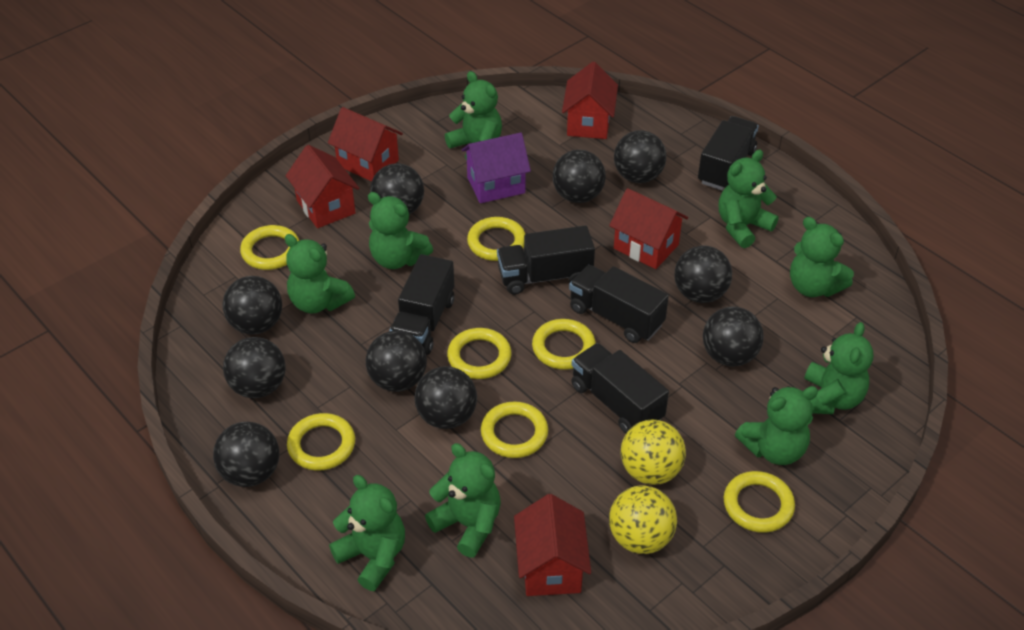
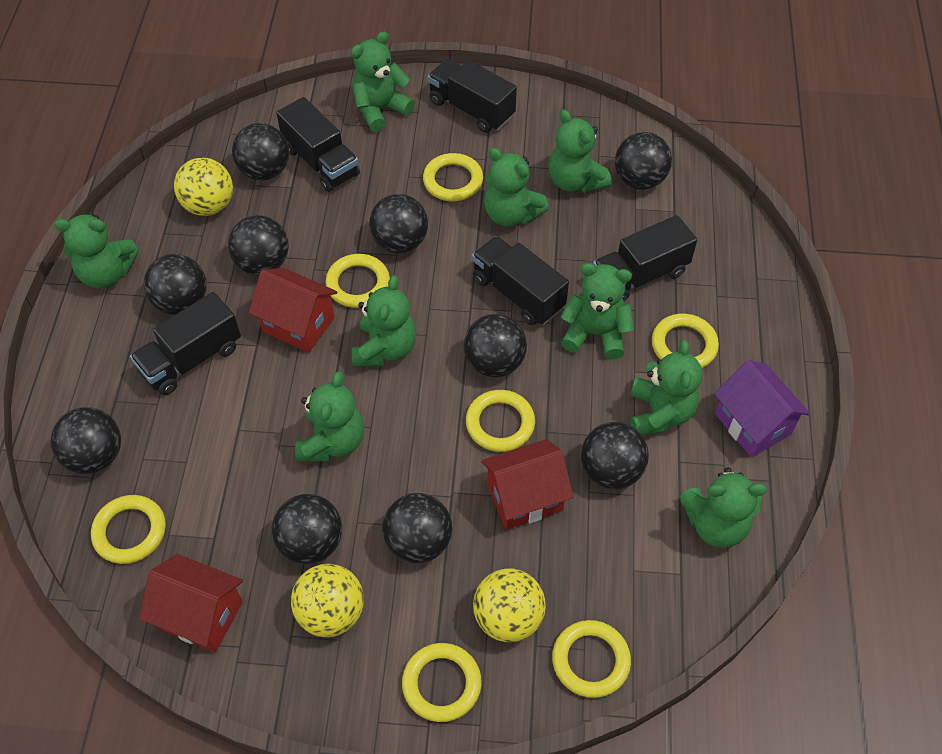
red house: [286,145,360,228] [328,107,403,182] [514,494,591,596] [562,62,618,139] [609,188,688,269] = 5 -> [139,554,243,652] [249,268,338,353] [481,439,573,530] = 3
yellow ball: [609,486,677,554] [621,419,686,485] = 2 -> [174,158,233,216] [291,563,364,637] [473,568,546,642] = 3

